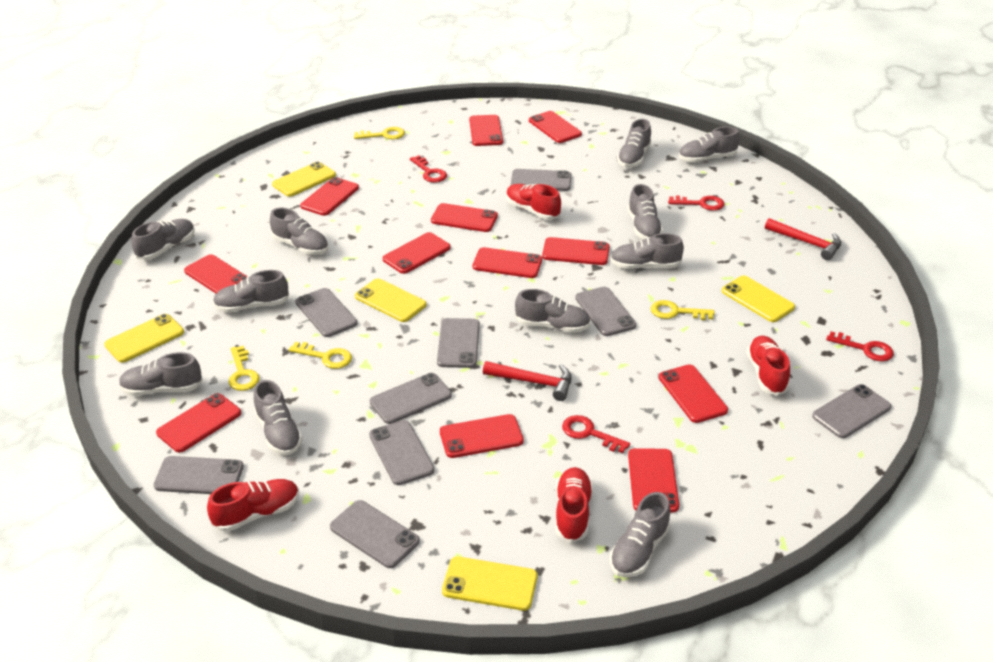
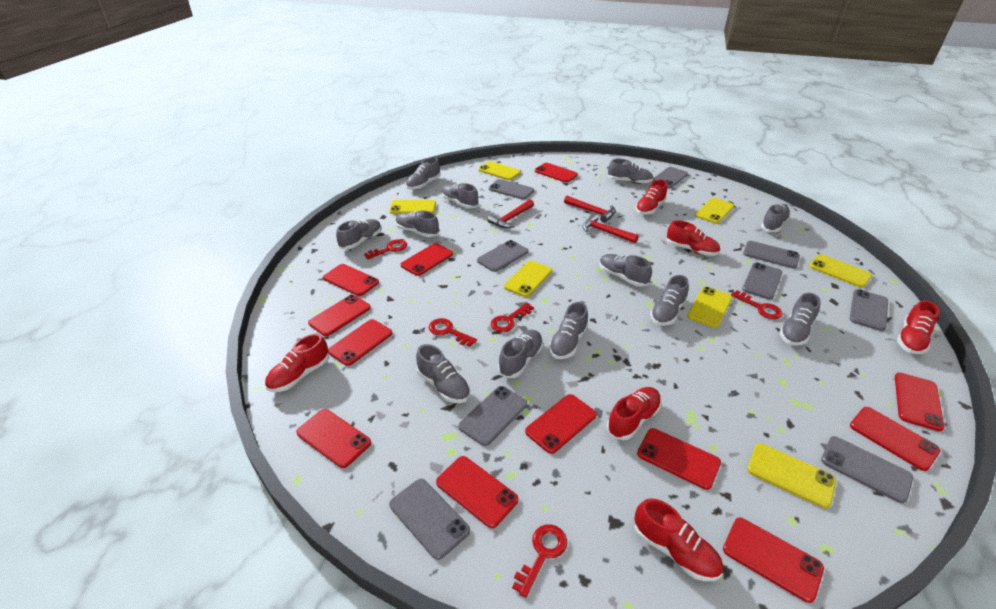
grey shoe: [119,352,203,396] [132,219,195,260] [213,270,289,313] [254,380,303,455] [270,208,328,255] [515,289,591,333] [610,233,684,269] [610,492,671,577] [617,119,652,167] [628,184,663,239] [679,127,740,162] = 11 -> [336,219,381,249] [396,211,439,237] [406,158,441,190] [416,344,470,403] [441,183,479,208] [498,330,543,378] [549,302,588,359] [599,254,652,287] [608,159,653,184] [650,275,689,326] [761,204,791,232] [779,293,821,346] = 12
red hammer: [483,361,572,401] [765,218,841,260] = 2 -> [487,199,534,228] [564,196,616,223] [582,214,639,243] = 3
red key: [410,155,447,183] [562,415,630,453] [668,196,725,211] [826,331,894,361] = 4 -> [364,239,407,259] [429,318,477,346] [491,303,534,332] [512,524,567,598] [731,290,783,319] = 5
red shoe: [207,479,299,532] [506,184,561,220] [555,467,593,543] [747,336,790,396] = 4 -> [265,334,329,392] [607,387,661,440] [634,498,723,581] [635,180,667,215] [666,220,720,256] [897,300,940,354] = 6
yellow key: [229,346,260,391] [289,342,352,369] [354,127,405,139] [651,300,715,320] = 4 -> none = 0
yellow phone: [104,314,184,363] [272,162,336,197] [355,278,427,322] [442,556,537,611] [722,275,795,322] = 5 -> [389,200,436,214] [478,161,521,180] [504,261,552,297] [687,287,732,328] [695,198,734,224] [747,443,836,508] [809,254,872,288] = 7

